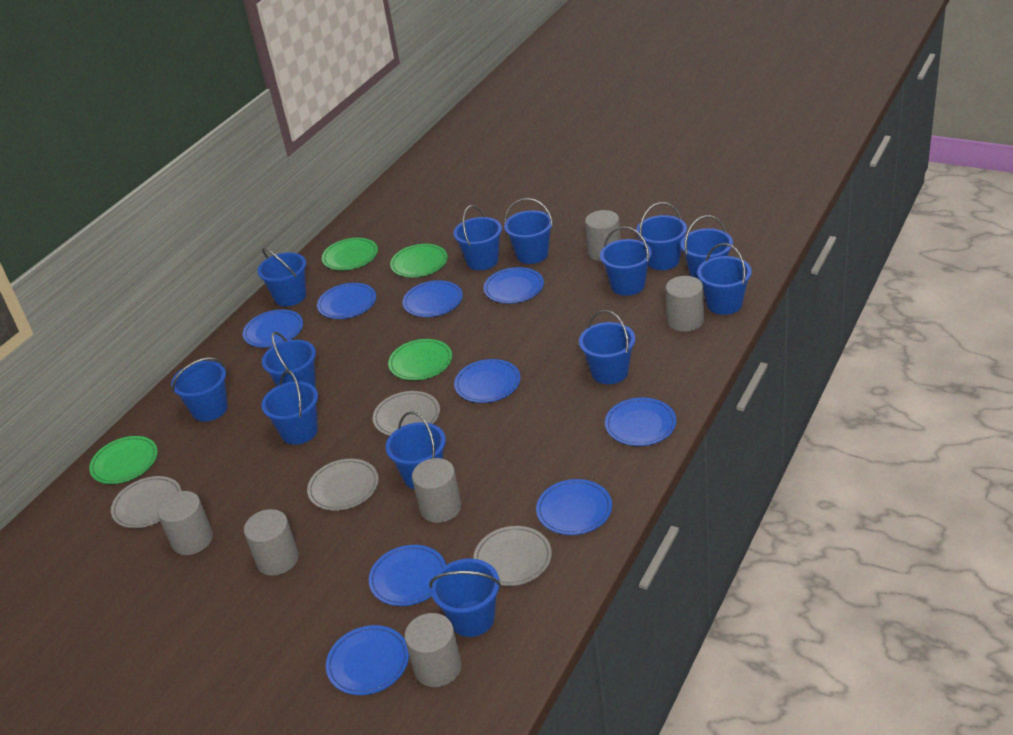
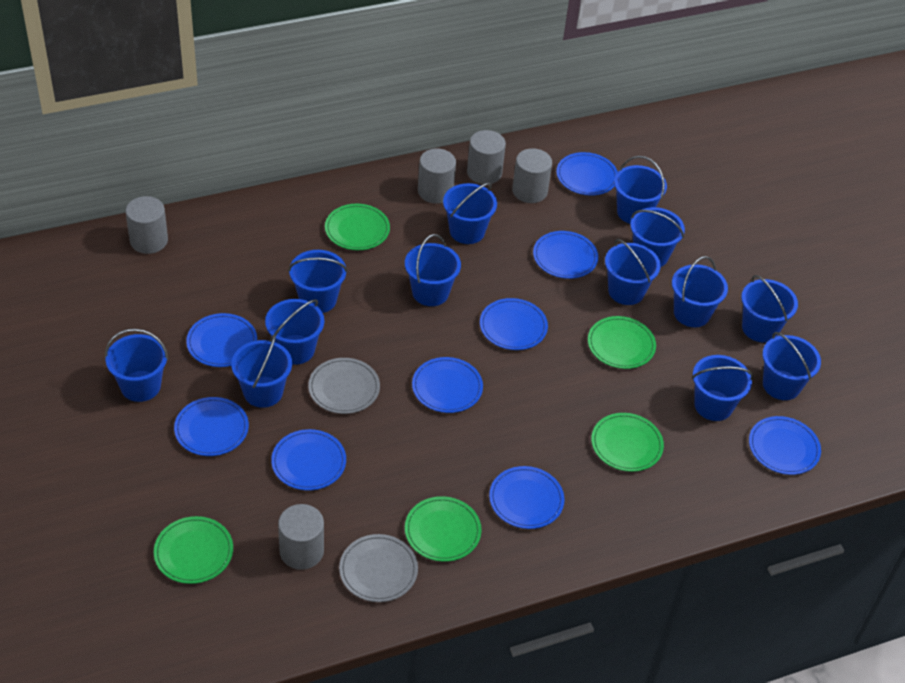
green plate: [89,436,158,484] [322,238,378,270] [388,339,452,380] [390,244,448,277] = 4 -> [154,516,233,584] [325,204,390,250] [405,496,482,562] [588,316,656,369] [591,413,664,472] = 5
grey cylinder: [157,491,213,555] [244,509,299,576] [404,613,462,687] [412,458,461,523] [585,210,621,261] [665,276,704,332] = 6 -> [126,196,168,254] [278,504,324,570] [418,148,456,204] [467,130,506,184] [512,148,552,203] = 5
grey plate: [111,476,182,528] [307,459,379,511] [373,391,440,436] [473,526,552,586] = 4 -> [308,358,380,414] [339,534,418,602] = 2

